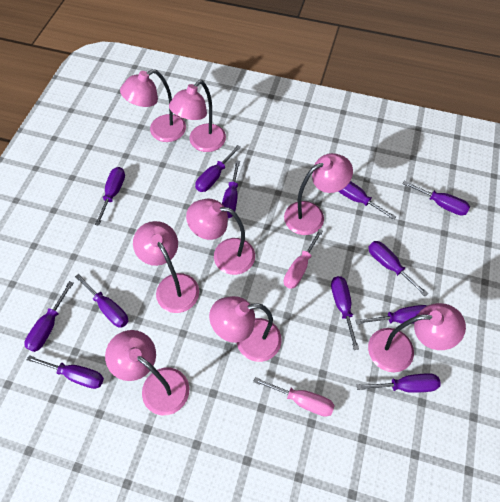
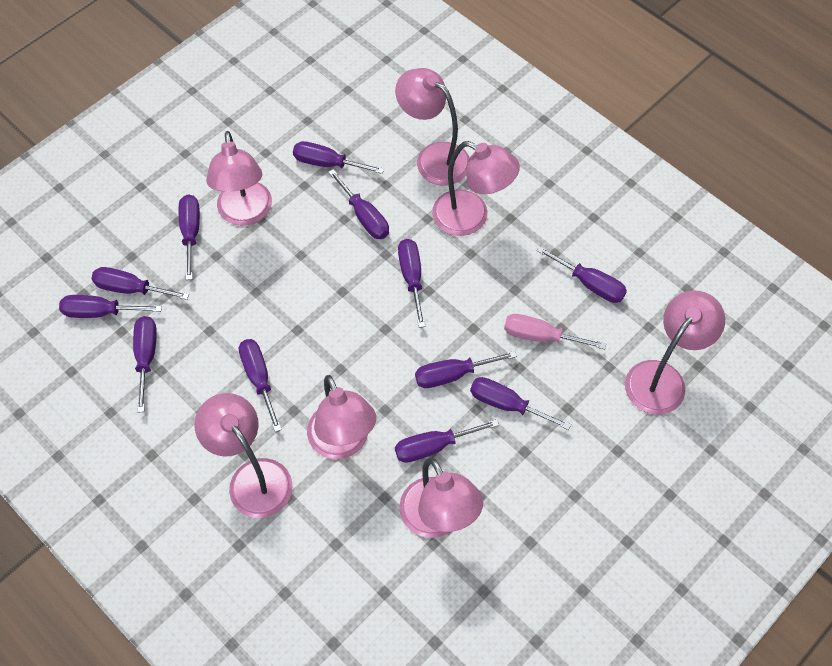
pink lamp: [105,330,189,415] [120,69,186,142] [133,221,199,313] [169,80,226,152] [186,199,255,275] [209,296,282,362] [284,153,353,235] [368,303,466,372] = 8 -> [194,393,293,518] [206,131,272,226] [307,375,376,459] [395,68,470,185] [399,458,483,538] [432,141,520,236] [625,291,725,415] = 7
pink screwdriver: [253,377,335,417] [284,229,323,289] = 2 -> [504,314,606,349] = 1

